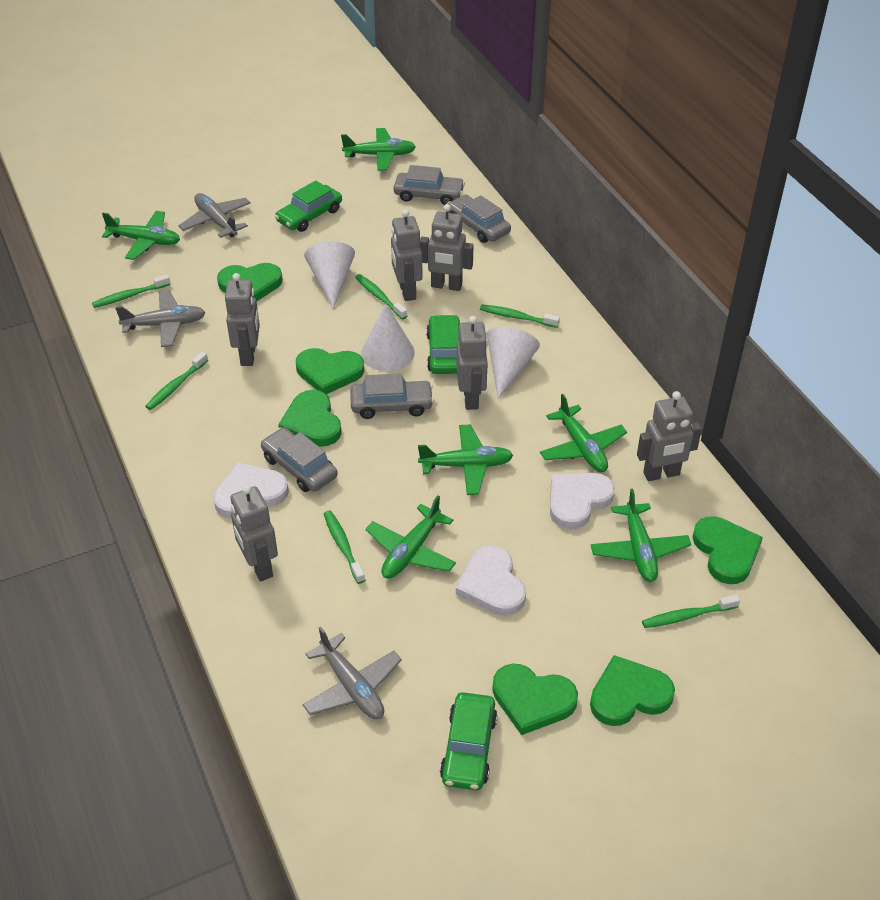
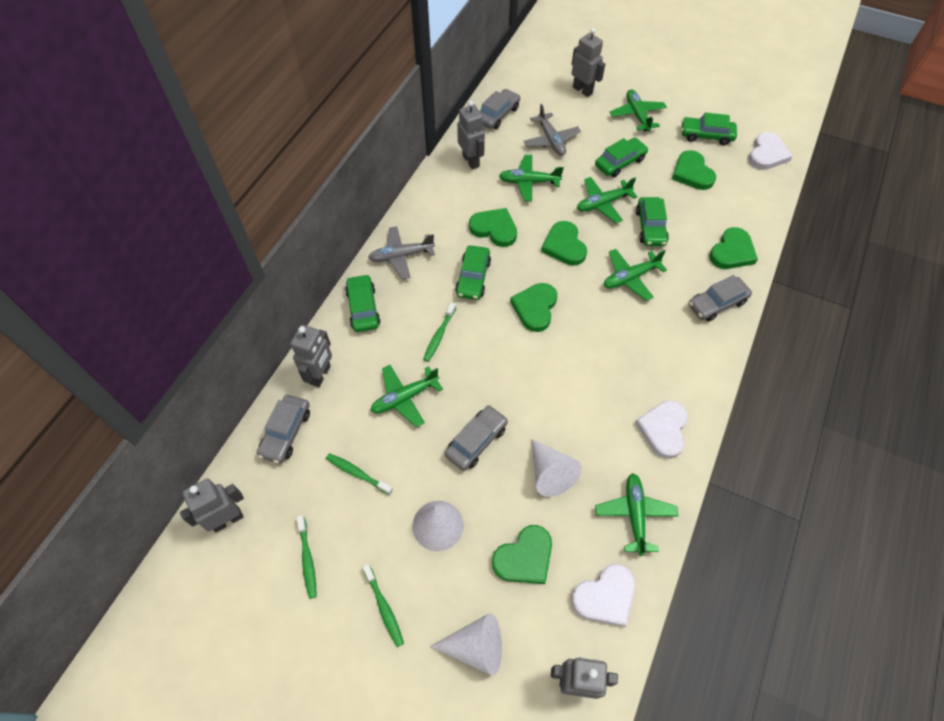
green car: [275,180,342,232] [426,314,460,374] [440,692,497,790] = 3 -> [345,274,380,332] [455,245,491,300] [595,137,648,177] [636,197,669,246] [681,113,737,145] = 5
green toothbrush: [92,274,171,308] [145,352,208,410] [324,511,365,584] [355,274,407,319] [480,305,560,328] [642,595,740,628] = 6 -> [296,515,317,599] [326,453,393,495] [362,564,404,647] [423,302,456,362] = 4
grey plane: [115,290,206,347] [178,193,251,238] [303,627,402,719] = 3 -> [368,226,435,279] [523,104,581,156] = 2
grey robot: [225,273,260,366] [230,485,278,582] [391,209,423,301] [420,204,474,291] [456,316,488,410] [637,391,702,481] = 6 -> [180,478,244,532] [290,325,332,387] [457,101,485,170] [551,657,618,699] [572,28,605,97] = 5

